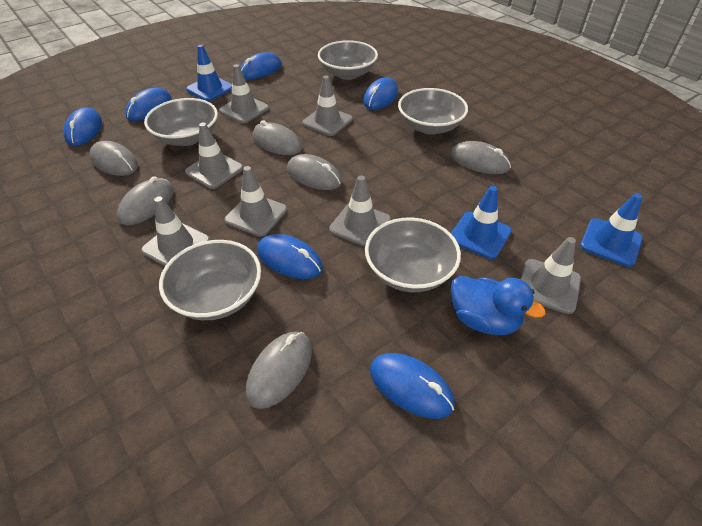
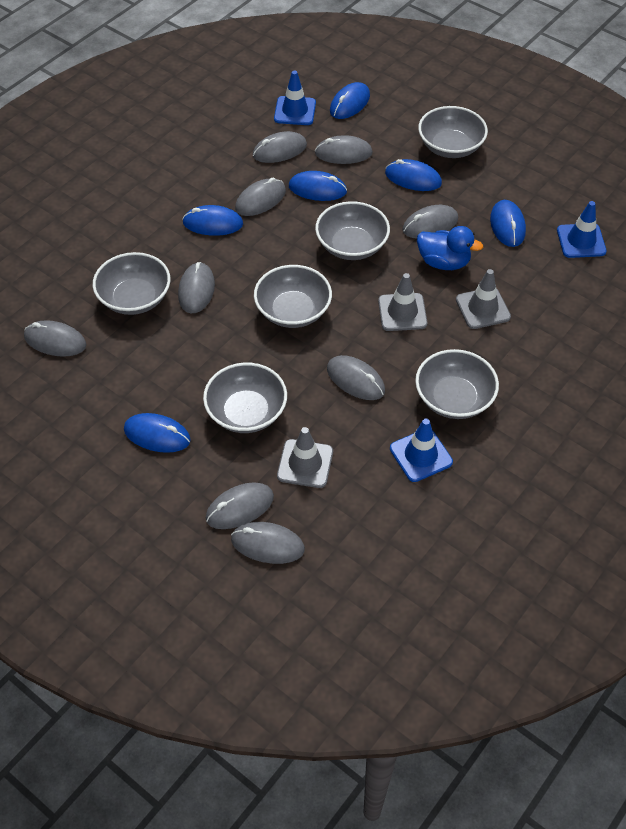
grey bowl: [144,98,218,146] [159,240,261,320] [318,40,378,80] [365,218,461,292] [398,88,468,135] = 5 -> [93,252,171,315] [203,363,287,433] [254,265,332,328] [315,201,390,260] [415,349,499,419] [418,106,488,158] = 6
grey mouse: [90,141,138,176] [117,176,174,225] [246,332,312,409] [252,120,302,155] [287,154,342,190] [450,141,511,174] = 6 -> [24,320,86,357] [178,262,215,314] [206,482,274,529] [231,522,305,564] [235,178,286,216] [253,131,307,163] [315,135,373,164] [327,355,385,400] [402,205,458,239] = 9
grey traffic cone: [141,196,210,266] [185,122,243,189] [219,64,269,123] [224,166,287,237] [302,76,353,136] [329,176,391,247] [521,237,581,314] = 7 -> [277,427,333,488] [378,273,428,331] [456,269,511,329] = 3

